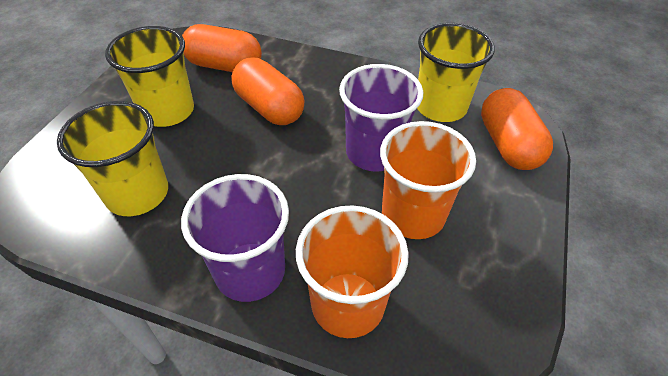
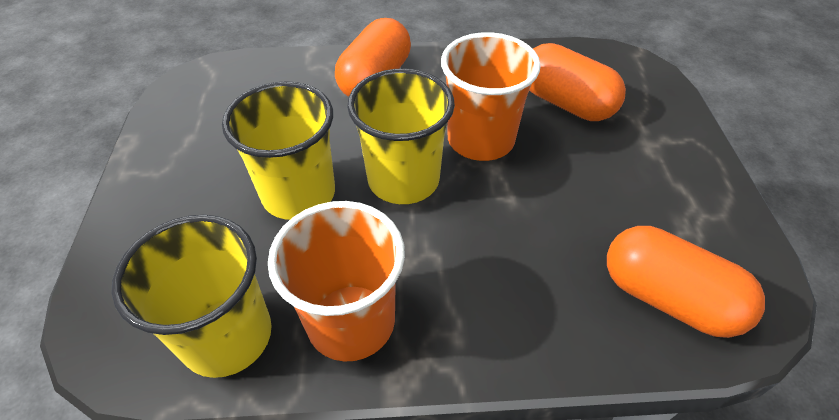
purple cup: [181,174,289,302] [339,64,423,172] = 2 -> none = 0

